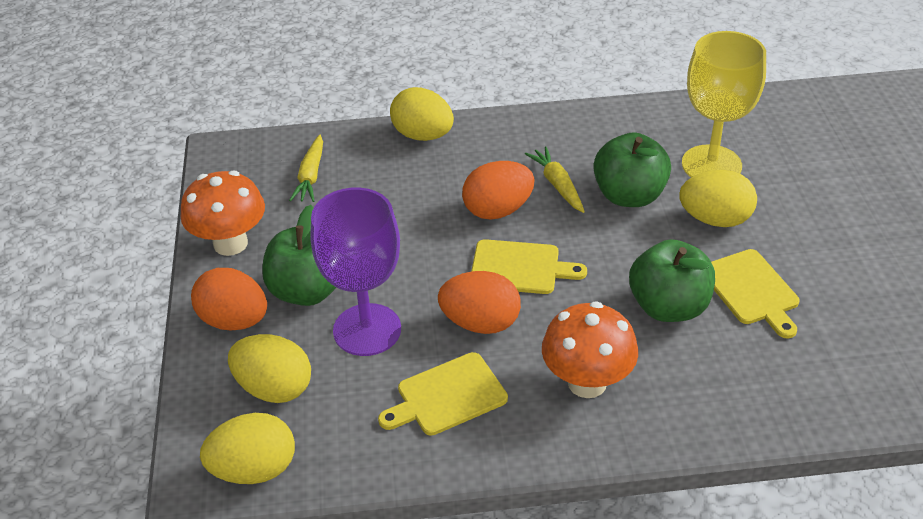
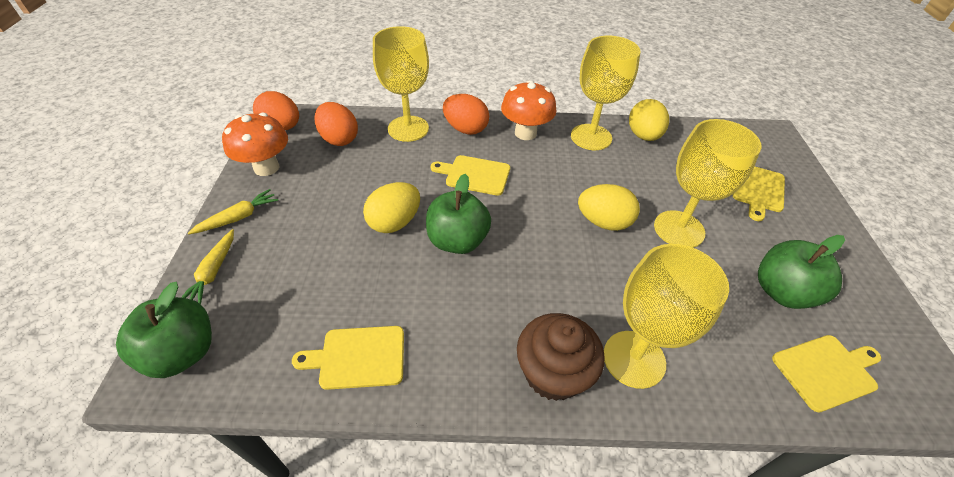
brown cupcake: none = 0 -> [517,313,604,401] = 1
purple goblet: [310,188,401,356] = 1 -> none = 0
yellow cutting board: [378,352,508,436] [471,239,587,294] [711,249,800,339] = 3 -> [292,326,404,390] [431,155,510,196] [733,166,785,221] [772,335,881,413] = 4
yellow egg: [200,413,295,484] [228,334,311,403] [390,87,454,141] [679,170,757,227] = 4 -> [363,182,420,233] [578,184,640,231] [629,99,669,141] = 3
yellow goblet: [682,31,766,177] = 1 -> [373,26,429,142] [571,36,641,150] [604,244,729,389] [654,119,762,248] = 4

